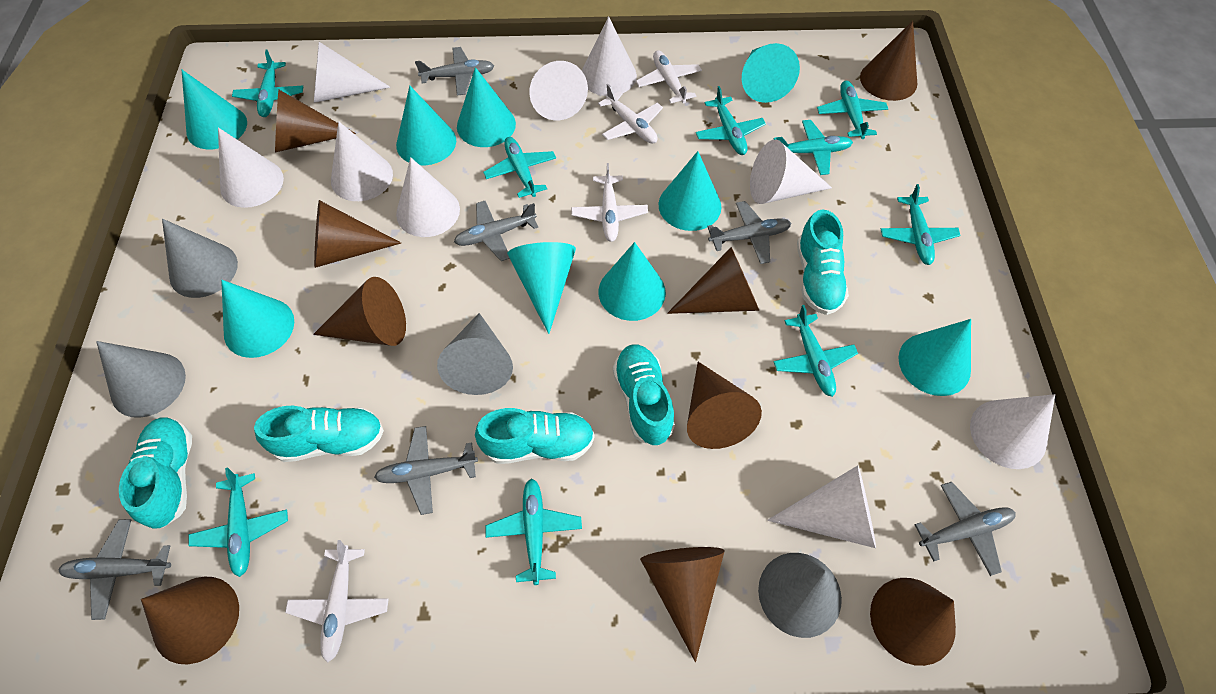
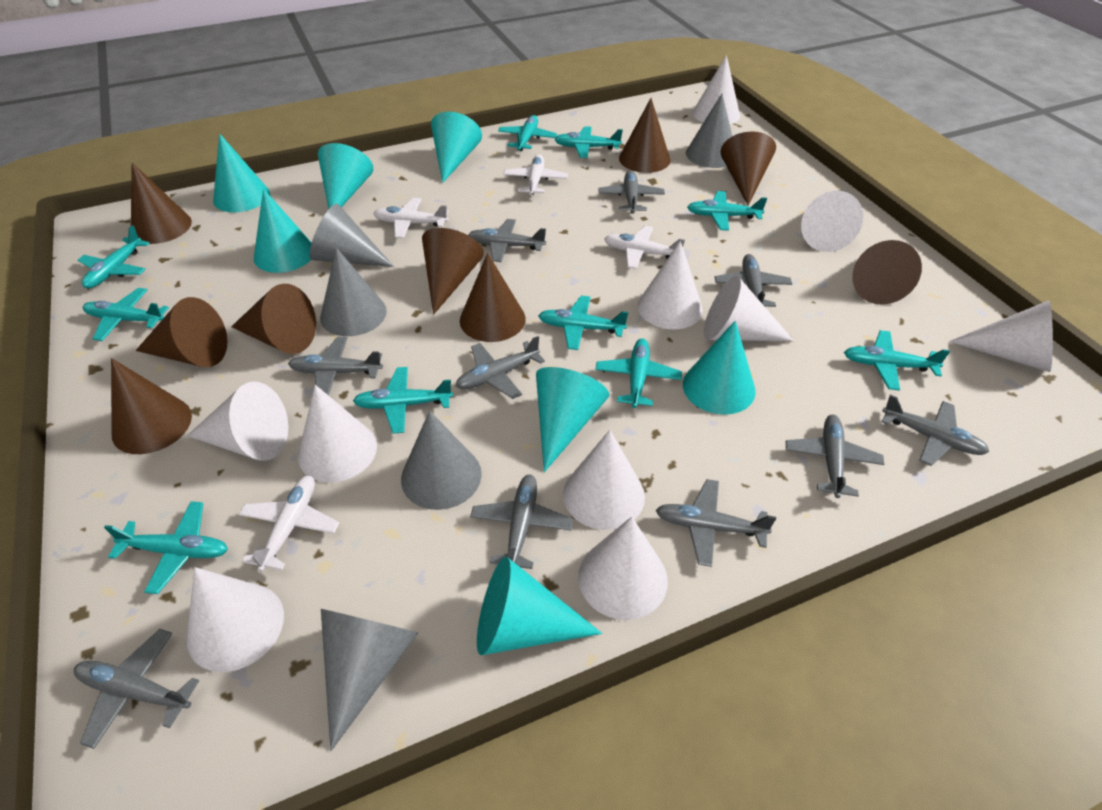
grey cone: [96,341,186,418] [162,219,238,298] [437,313,513,395] [758,553,842,638] = 4 -> [310,204,394,267] [320,248,387,336] [321,609,418,751] [401,411,482,510] [686,94,732,168] = 5
grey plane: [59,519,171,620] [374,426,478,515] [415,47,494,96] [454,201,538,261] [707,201,792,264] [915,482,1016,576] = 6 -> [74,629,199,749] [288,337,383,395] [456,336,545,399] [468,219,546,262] [470,474,573,569] [598,170,665,214] [656,479,776,567] [715,254,792,307] [786,414,884,498] [882,395,989,466] = 10
turquoise cone: [182,70,247,149] [221,280,294,358] [396,85,456,165] [457,67,516,147] [507,242,576,334] [598,242,666,321] [659,151,721,231] [742,43,800,103] [899,319,971,396] = 9 -> [213,134,270,212] [254,189,312,273] [318,143,373,209] [431,112,482,183] [477,557,602,655] [536,367,609,472] [683,321,756,415] = 7
turquoise plane: [188,467,288,577] [232,49,303,117] [483,137,556,198] [485,478,582,585] [696,86,766,155] [773,120,853,175] [773,305,858,397] [817,81,888,139] [881,184,961,265] = 9 -> [78,225,150,288] [83,288,169,341] [104,501,228,594] [353,367,453,433] [498,115,557,151] [538,295,628,350] [554,126,623,158] [595,338,682,408] [687,191,767,231] [844,330,950,391] = 10
turquoise shoe: [119,417,192,528] [254,406,384,462] [475,408,595,464] [613,344,675,445] [797,209,849,315] = 5 -> none = 0
white cone: [218,128,284,208] [314,42,391,103] [331,121,393,201] [396,157,460,237] [529,61,588,120] [582,16,637,96] [750,139,832,204] [767,466,876,548] [970,394,1055,469] = 9 -> [186,567,284,672] [187,381,288,461] [298,385,377,482] [563,430,645,530] [578,517,668,620] [638,241,703,329] [693,55,740,124] [704,276,794,341] [801,191,863,252] [949,300,1053,372] = 10

